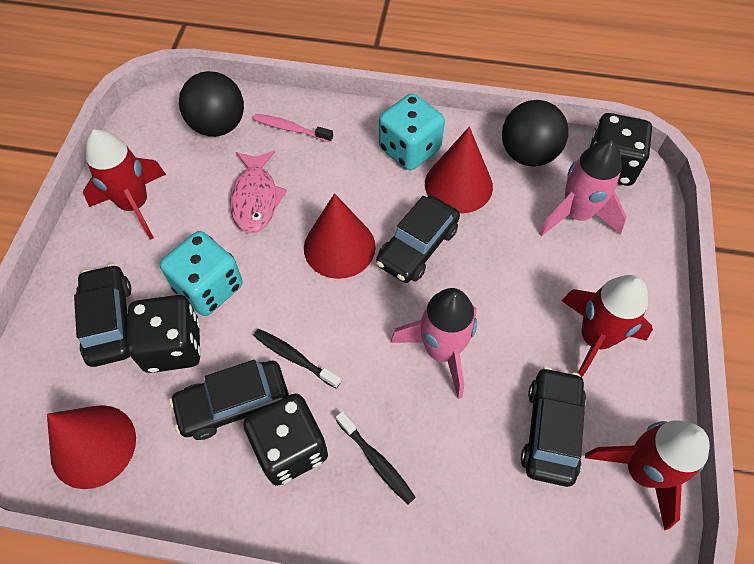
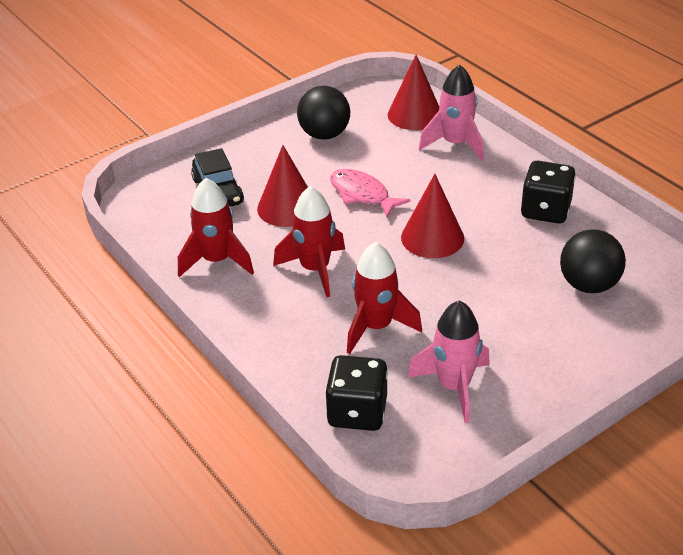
black car: [74,264,131,367] [169,360,289,440] [376,196,460,283] [521,367,586,487] = 4 -> [191,148,244,207] = 1
black dice: [127,295,201,373] [243,393,328,486] [589,113,652,186] = 3 -> [325,355,388,431] [521,161,576,224] = 2
black toothbrush: [253,329,341,389] [336,411,416,504] = 2 -> none = 0
pink toothbrush: [253,114,333,142] = 1 -> none = 0
turquoise dice: [160,231,243,316] [379,93,445,170] = 2 -> none = 0

